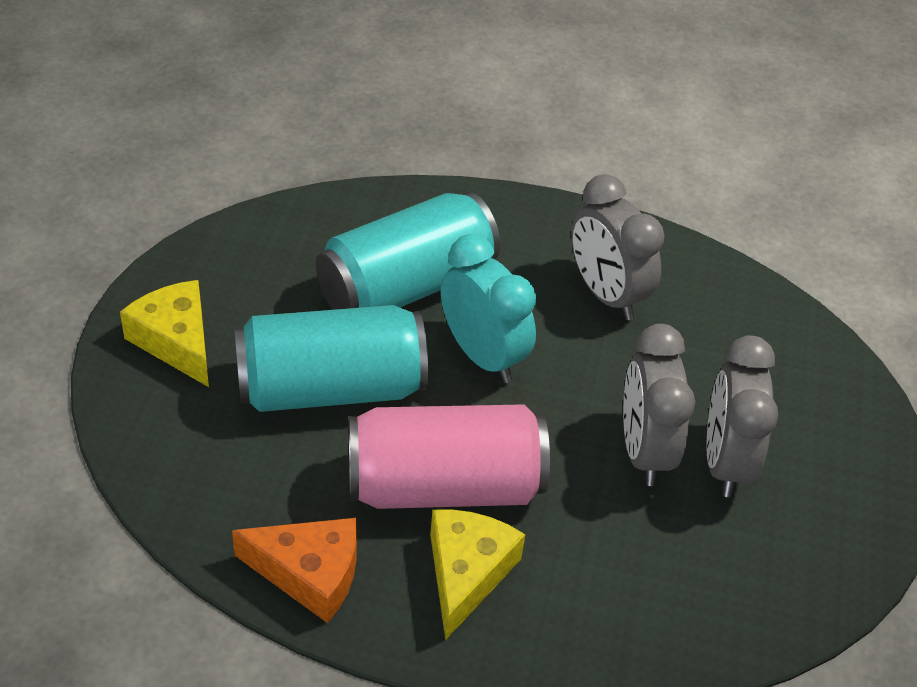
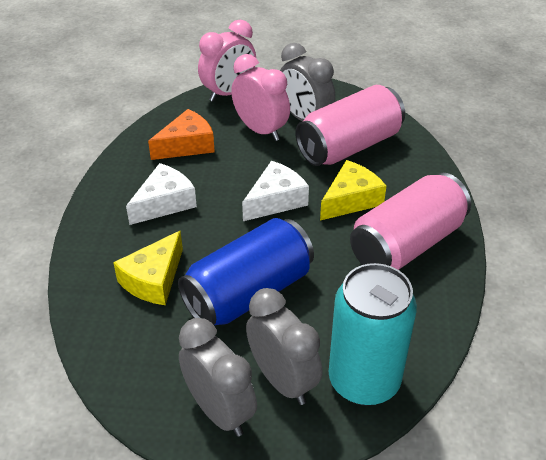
blue can: none = 0 -> [178,218,314,325] = 1
pink can: [349,404,550,509] = 1 -> [295,85,405,166] [350,173,471,270] = 2
pink clock: none = 0 -> [198,20,256,102] [231,54,290,141] = 2
turquoise can: [235,305,428,412] [316,192,500,310] = 2 -> [329,263,417,406] = 1
turquoise clock: [441,234,536,383] = 1 -> none = 0
white cheese: none = 0 -> [126,163,197,225] [242,161,309,221] = 2

